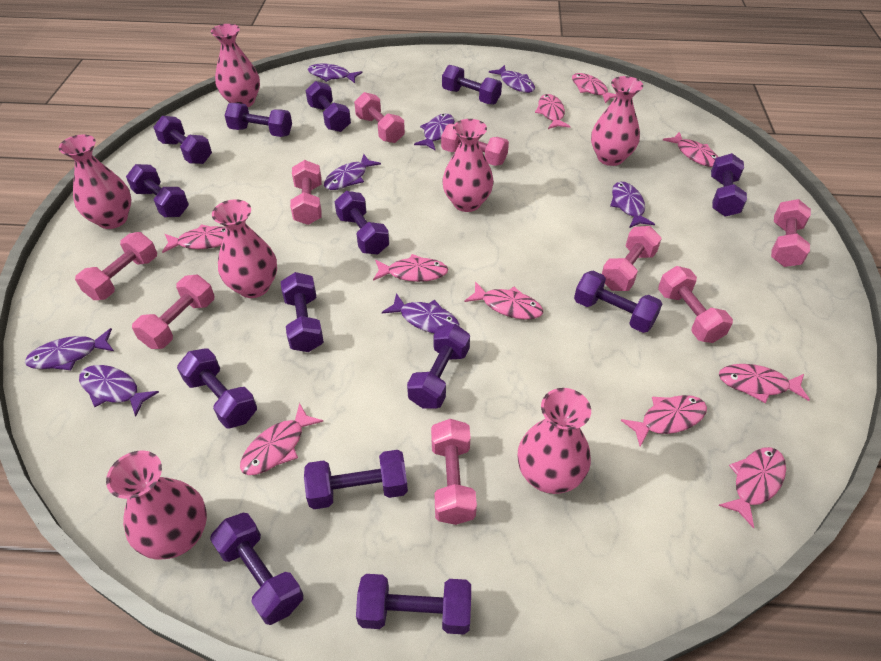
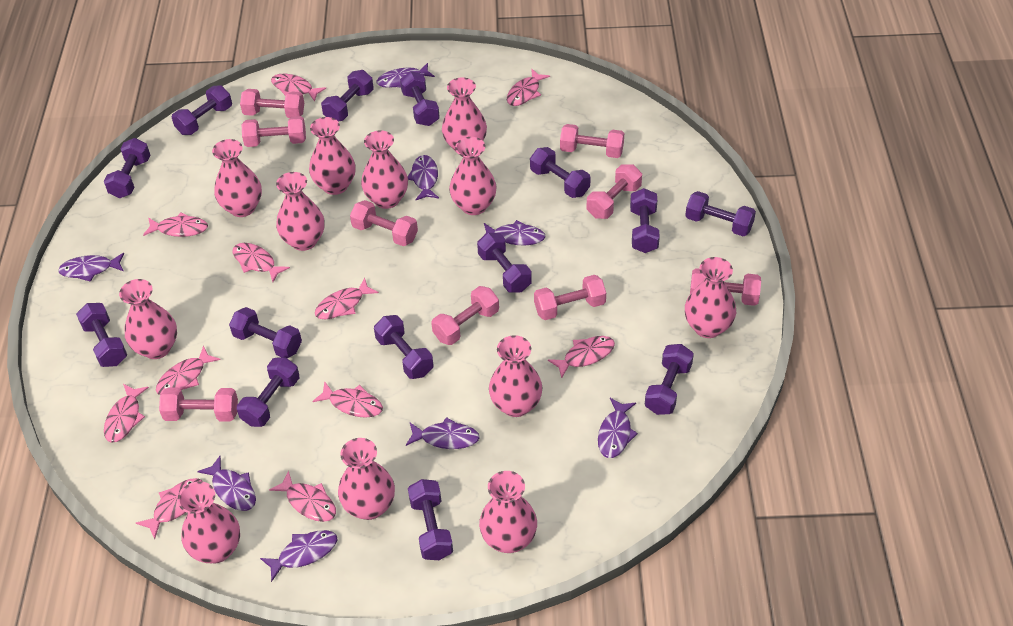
pink fish: [162,224,226,253] [240,403,323,475] [373,254,448,282] [464,281,543,319] [535,94,570,129] [572,73,616,103] [621,395,707,447] [663,132,718,167] [718,447,786,528] [719,364,810,403] = 10 -> [104,384,149,443] [136,478,203,539] [143,213,208,237] [156,345,221,395] [233,243,290,282] [269,470,336,522] [271,74,326,102] [312,381,383,418] [315,277,379,320] [507,69,550,106] [548,336,615,379] = 11
pink vase: [59,135,131,229] [106,450,207,560] [211,24,260,107] [212,199,277,298] [442,119,494,212] [518,388,591,494] [591,76,643,166] = 7 -> [119,279,177,359] [178,481,240,563] [212,139,262,217] [276,172,324,251] [309,117,356,195] [338,438,395,520] [361,130,408,209] [442,78,487,151] [449,137,497,215] [479,471,537,553] [489,335,543,417] [685,257,736,338] = 12

